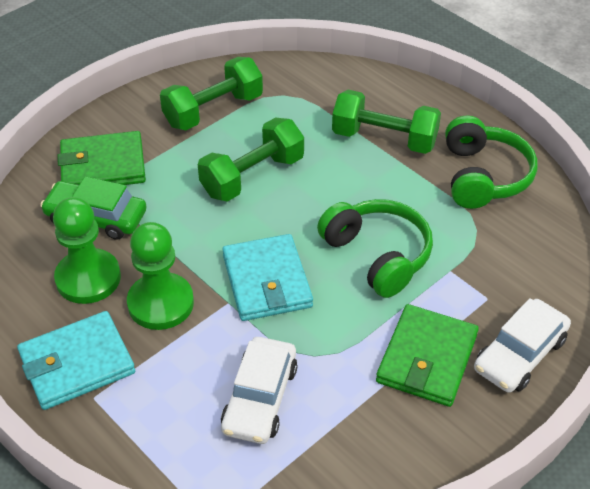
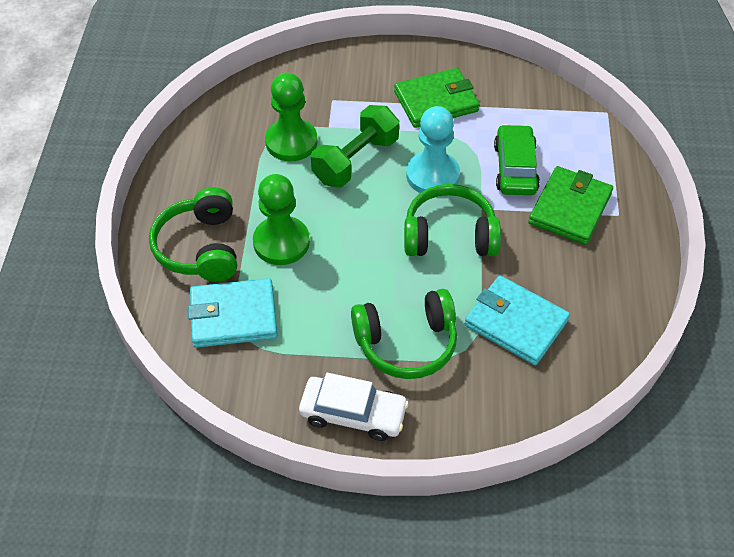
green dumbbell: [160,57,263,130] [198,118,304,202] [332,90,441,154] = 3 -> [311,105,399,187] = 1
green headphones: [317,199,433,298] [445,115,537,209] = 2 -> [149,187,237,281] [351,289,457,379] [404,184,501,256] = 3
turquoise pawn: none = 0 -> [406,106,460,193] = 1
white car: [221,337,298,444] [474,298,571,393] = 2 -> [299,373,409,441] = 1

